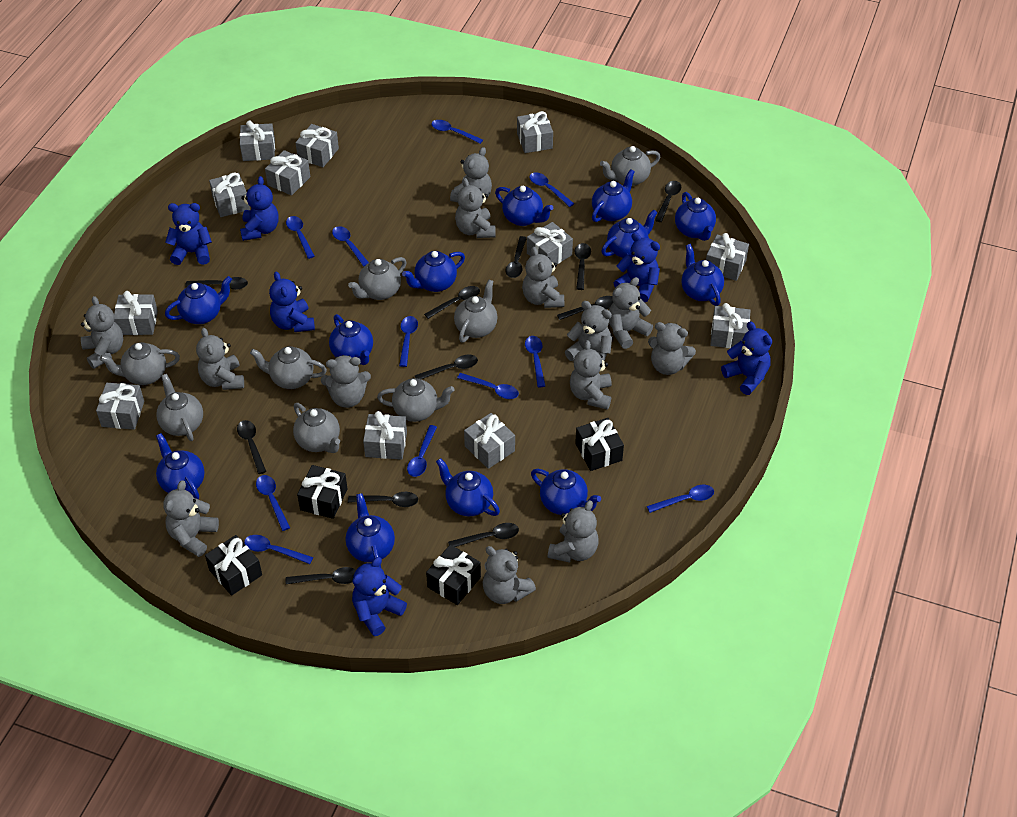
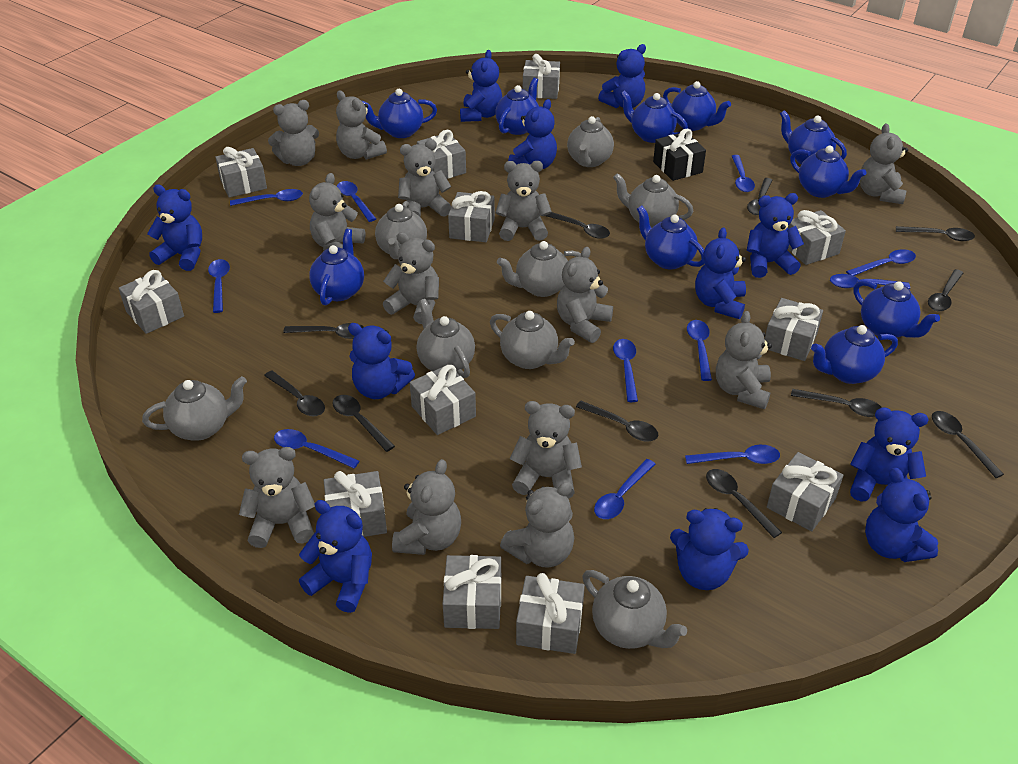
black gift: [205,535,262,596] [297,465,348,519] [426,545,481,605] [575,418,624,471] = 4 -> [653,129,706,181] = 1
blue teapot: [156,433,205,499] [165,276,232,324] [329,314,373,365] [346,493,395,567] [402,251,465,292] [436,458,500,517] [495,186,553,226] [531,469,601,515] [592,169,635,222] [602,209,658,258] [675,192,716,241] [681,244,724,306] = 12 -> [309,229,364,305] [362,89,437,138] [495,78,539,135] [620,90,688,143] [637,206,705,269] [663,81,731,131] [780,110,847,164] [790,145,867,198] [811,325,898,384] [854,280,940,338] = 10
blue teddy bear: [165,203,212,265] [240,176,279,241] [269,271,315,332] [352,557,407,636] [614,233,660,302] [721,321,772,395] = 6 -> [147,184,202,271] [299,500,372,613] [348,323,415,399] [460,50,502,122] [508,99,557,169] [598,44,646,108] [670,508,749,590] [695,228,746,319] [747,193,804,278] [850,407,928,502] [865,468,938,562] = 11

